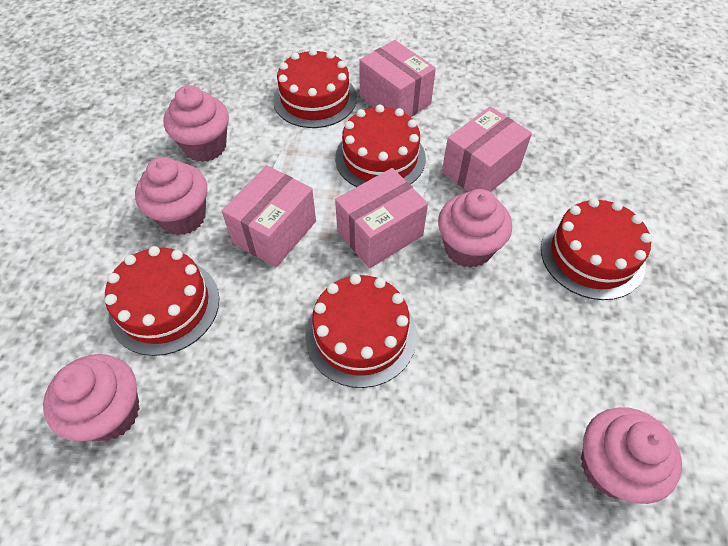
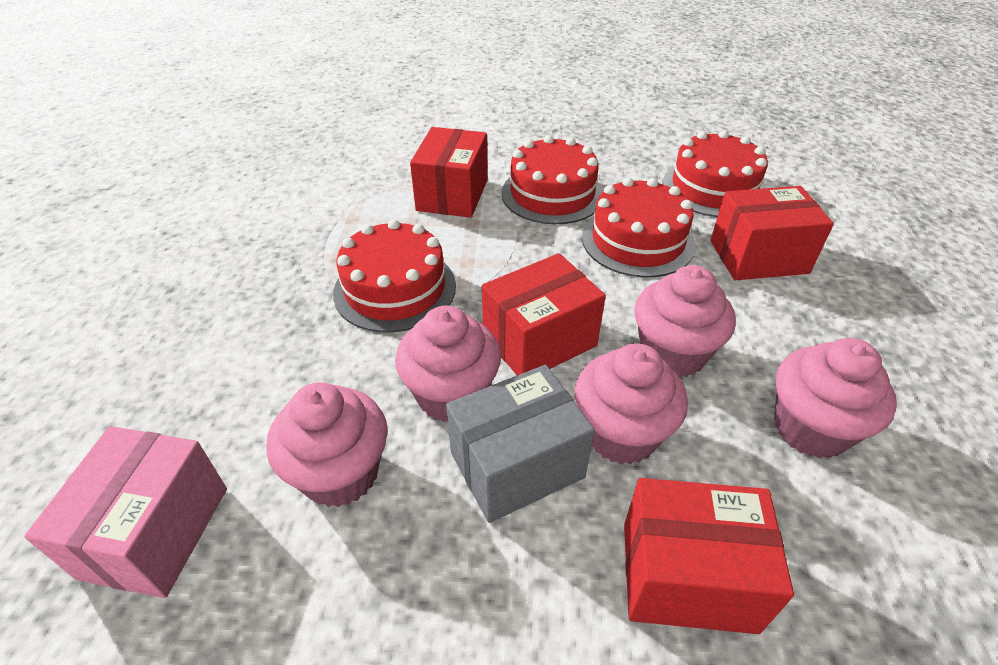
grey box: none = 0 -> [446,365,595,523] = 1
pink box: [222,165,316,267] [335,168,428,268] [359,40,436,117] [442,106,532,192] = 4 -> [24,426,227,598] = 1
red box: none = 0 -> [410,127,488,218] [482,253,606,375] [624,478,794,634] [710,186,834,280] = 4
red cake: [105,246,219,356] [273,48,357,128] [305,274,417,388] [335,105,426,187] [541,198,652,300] = 5 -> [333,219,456,332] [501,135,603,224] [582,178,695,277] [663,130,768,217] = 4

